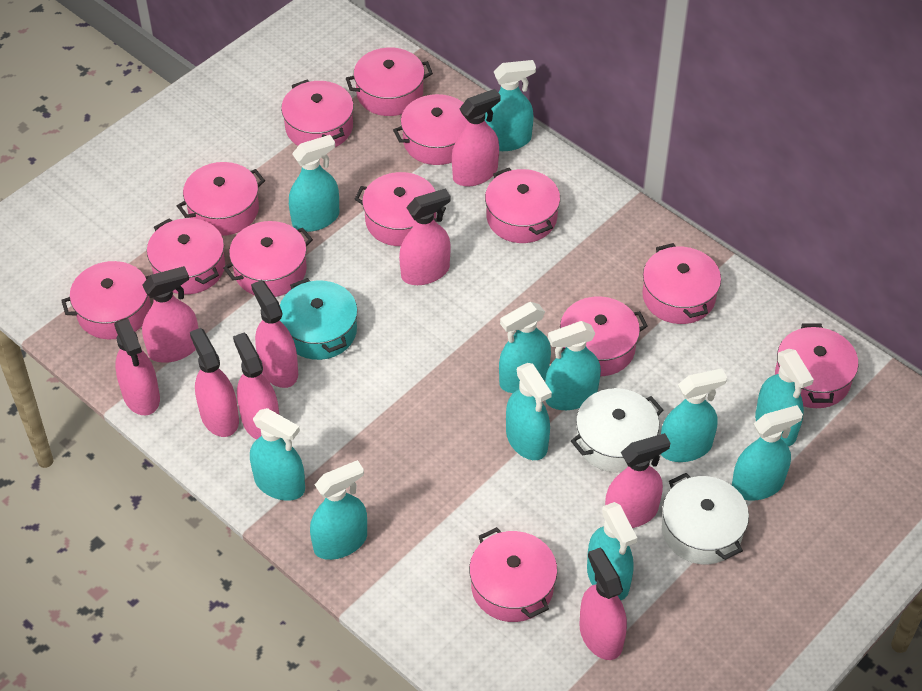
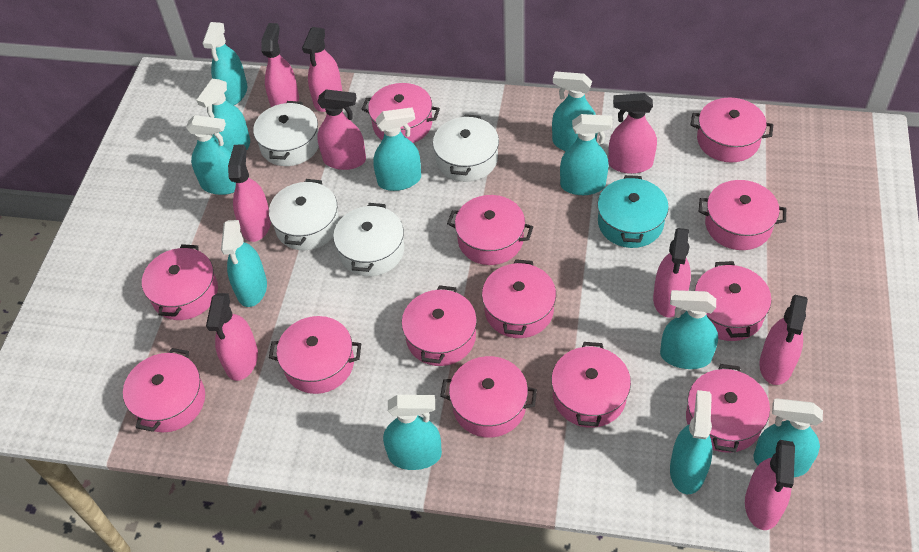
white pot: [571,388,663,473] [662,473,749,564] = 2 -> [253,101,319,166] [269,179,339,250] [333,203,404,276] [433,114,499,182] = 4

